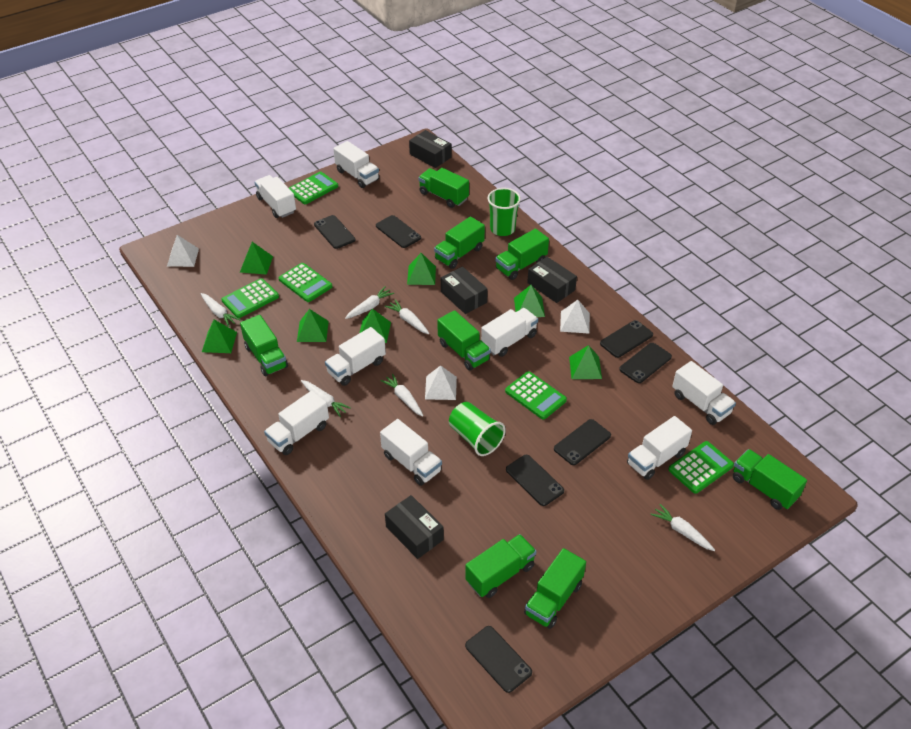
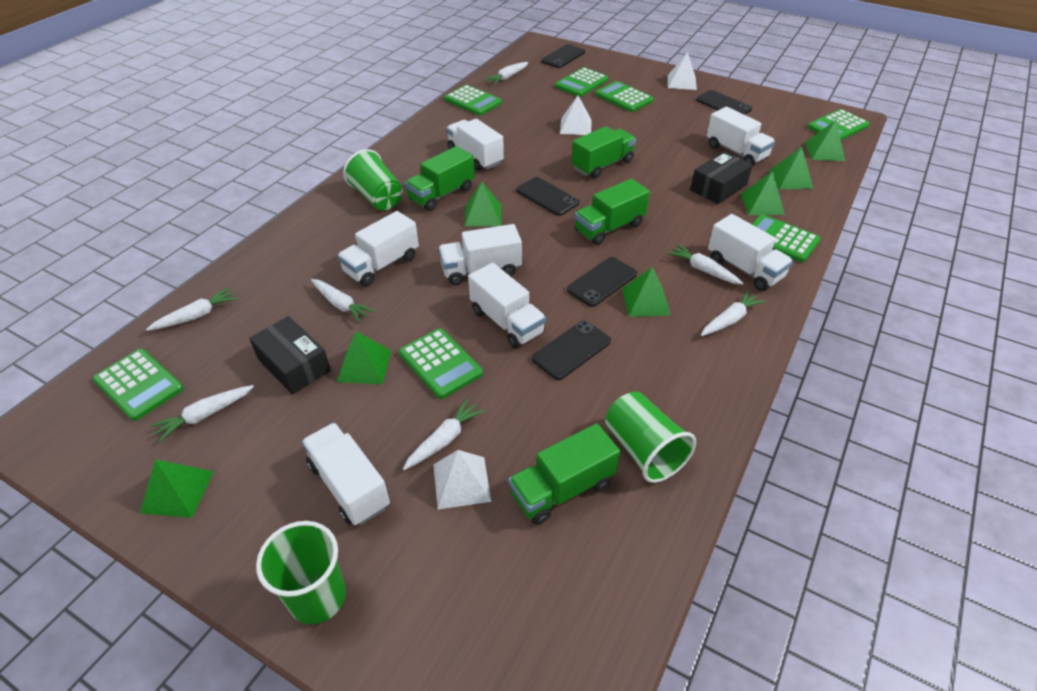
black box: [385,495,444,559] [409,130,451,168] [441,266,488,314] [527,257,577,303] = 4 -> [249,316,331,395] [690,151,753,204] = 2
black phone: [314,215,355,249] [376,215,421,248] [465,626,532,693] [506,455,564,506] [554,419,611,465] [600,320,653,358] [619,343,672,383] = 7 -> [516,177,579,216] [532,321,611,380] [541,44,585,68] [567,257,637,307] [696,90,752,115] = 5
green calculator: [221,278,279,318] [279,263,332,302] [289,172,338,204] [505,371,567,420] [668,441,734,494] = 5 -> [93,349,184,421] [399,328,483,399] [444,85,502,115] [555,67,608,97] [595,81,653,112] [752,214,821,262] [808,109,869,140] = 7
green cup: [449,402,506,456] [487,188,521,236] = 2 -> [256,521,346,624] [343,149,403,210] [605,392,696,483] = 3
green truck: [240,315,288,376] [418,168,469,208] [434,216,485,269] [437,310,491,371] [465,534,536,598] [495,229,549,280] [524,548,586,629] [733,449,807,510] = 8 -> [405,146,475,211] [509,423,620,525] [571,126,636,179] [575,179,650,245] = 4
white carrot: [201,293,240,327] [301,380,351,417] [345,287,394,319] [380,373,423,416] [385,299,430,334] [650,504,715,551] = 6 -> [146,288,237,331] [151,385,254,442] [311,279,375,323] [403,398,485,470] [485,62,528,84] [667,244,744,285] [701,290,765,336] = 7
white truck: [255,175,296,218] [264,390,329,455] [325,327,386,386] [333,141,379,188] [380,419,442,486] [481,308,538,357] [627,416,692,480] [672,361,736,425] = 8 -> [302,423,390,525] [337,211,419,286] [439,224,522,285] [446,119,504,171] [468,263,546,349] [706,107,775,165] [708,214,793,291] = 7

